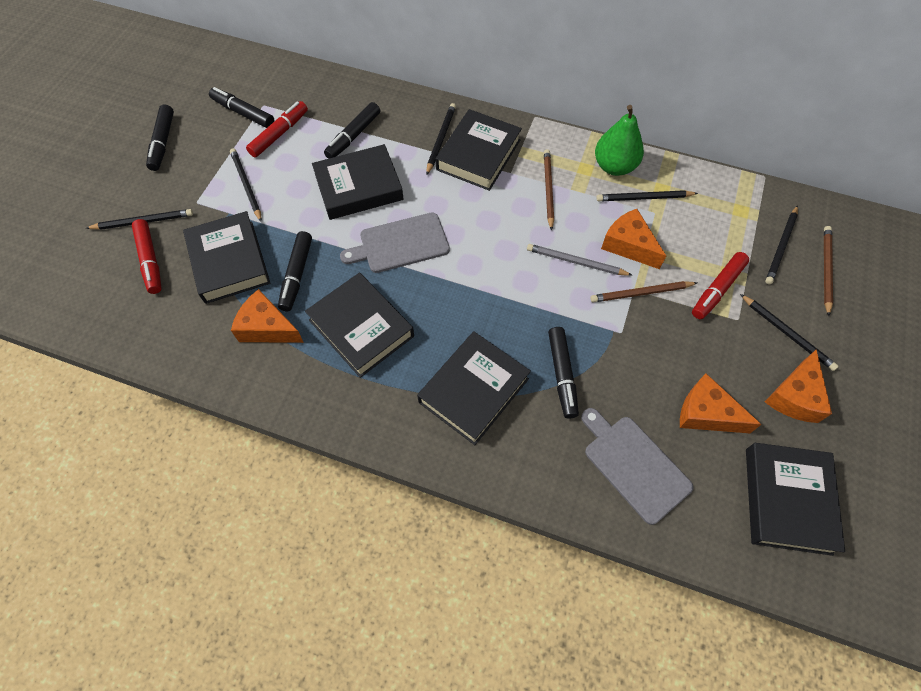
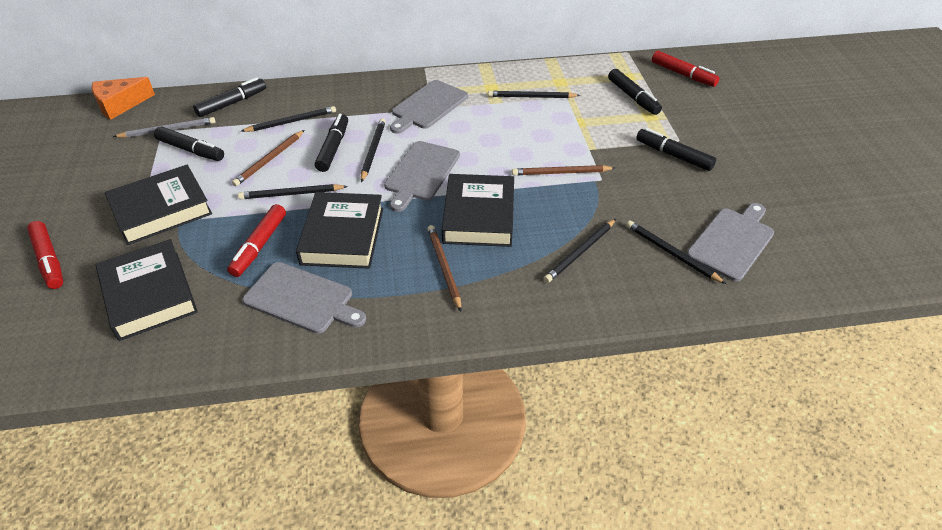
black book: [183,211,270,304] [305,272,414,378] [312,144,404,220] [417,331,531,445] [436,109,522,191] [746,443,845,556] = 6 -> [96,239,198,341] [105,165,212,245] [296,192,383,269] [442,174,514,247] = 4
green pear: [595,105,644,176] = 1 -> none = 0
grey cutting board: [340,212,450,273] [581,408,694,525] = 2 -> [242,262,366,334] [384,141,460,212] [390,80,468,134] [687,203,774,281] = 4
orange cheese: [231,289,304,343] [601,209,666,269] [680,373,762,433] [765,350,832,423] = 4 -> [92,77,155,120] = 1

